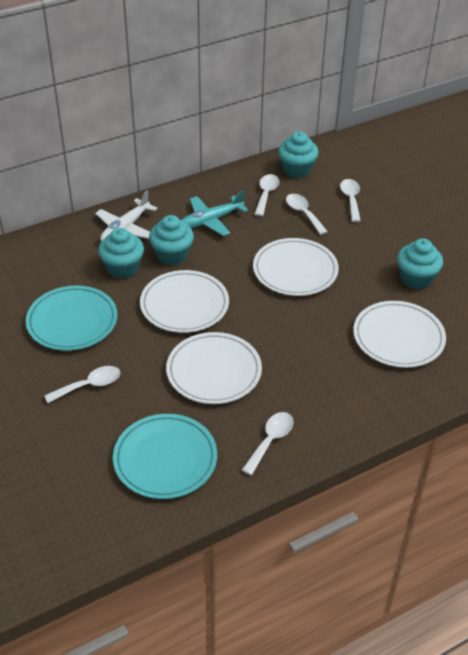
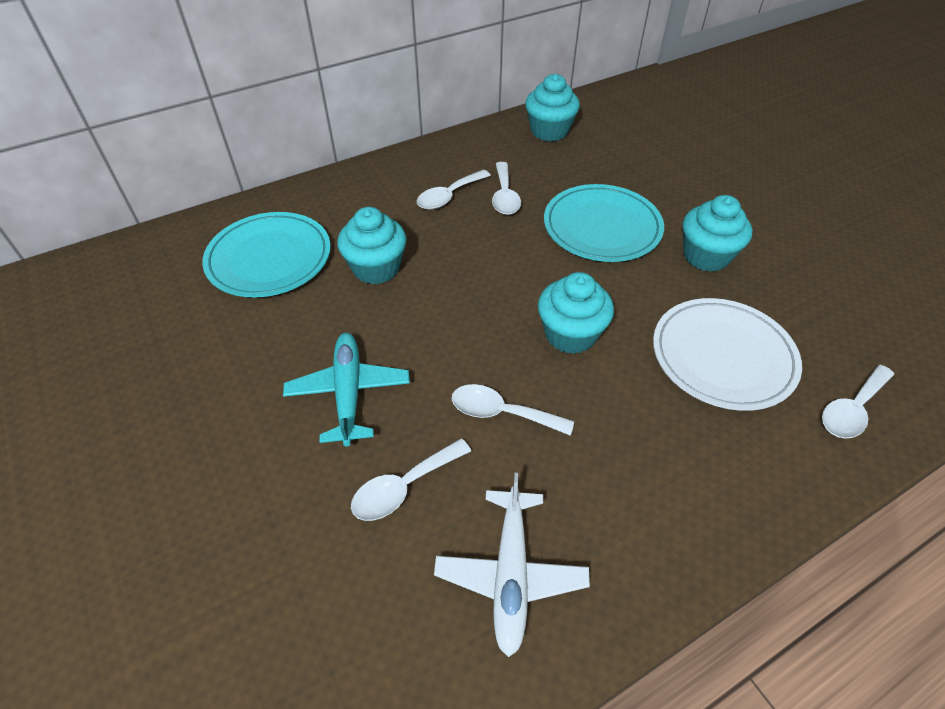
white plate: [140,270,229,333] [166,332,262,404] [253,238,339,296] [353,301,446,368] = 4 -> [653,298,802,411] = 1

